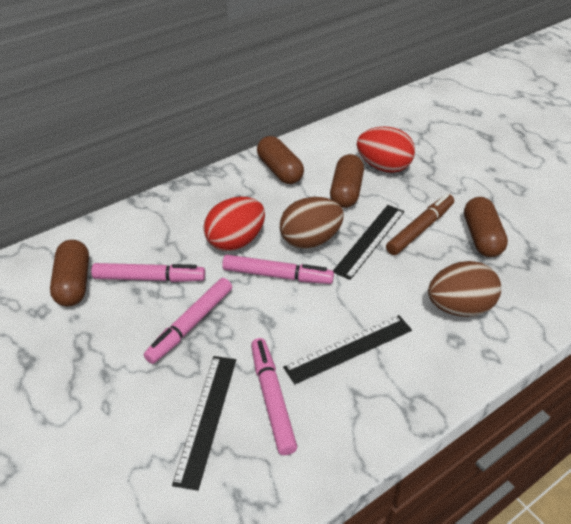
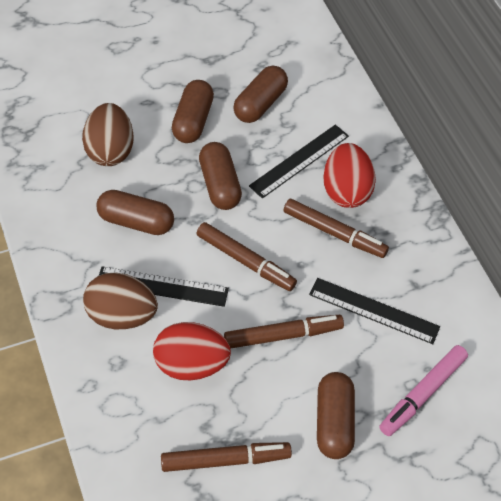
brown capsule: [50,240,89,307] [257,136,304,184] [330,154,364,208] [464,197,508,257] = 4 -> [96,190,174,235] [172,80,214,143] [199,142,242,210] [233,66,288,123] [317,372,355,459] = 5
brown marker: [386,194,454,255] = 1 -> [161,442,292,472] [196,222,297,291] [224,315,344,349] [283,199,389,258] = 4
pink marker: [91,263,205,282] [144,278,232,364] [222,255,334,284] [251,338,297,455] = 4 -> [379,345,468,436] = 1

